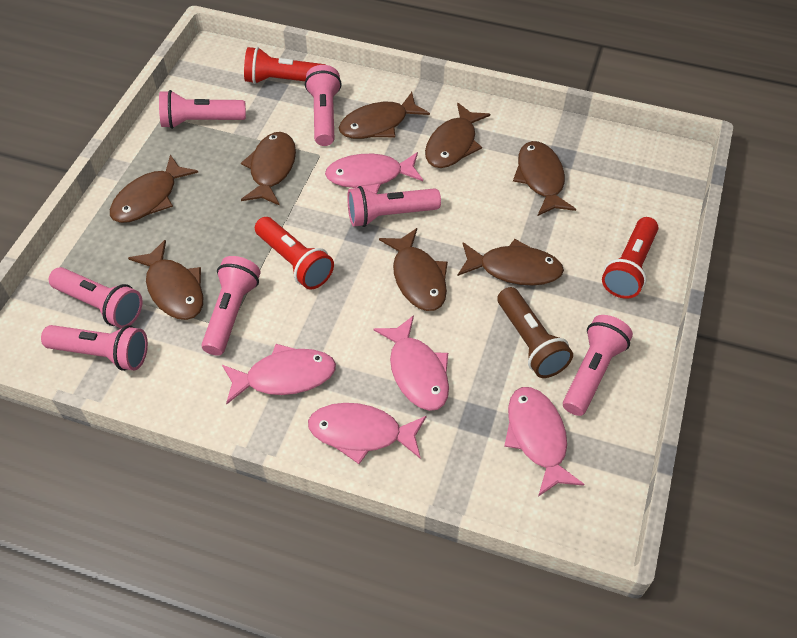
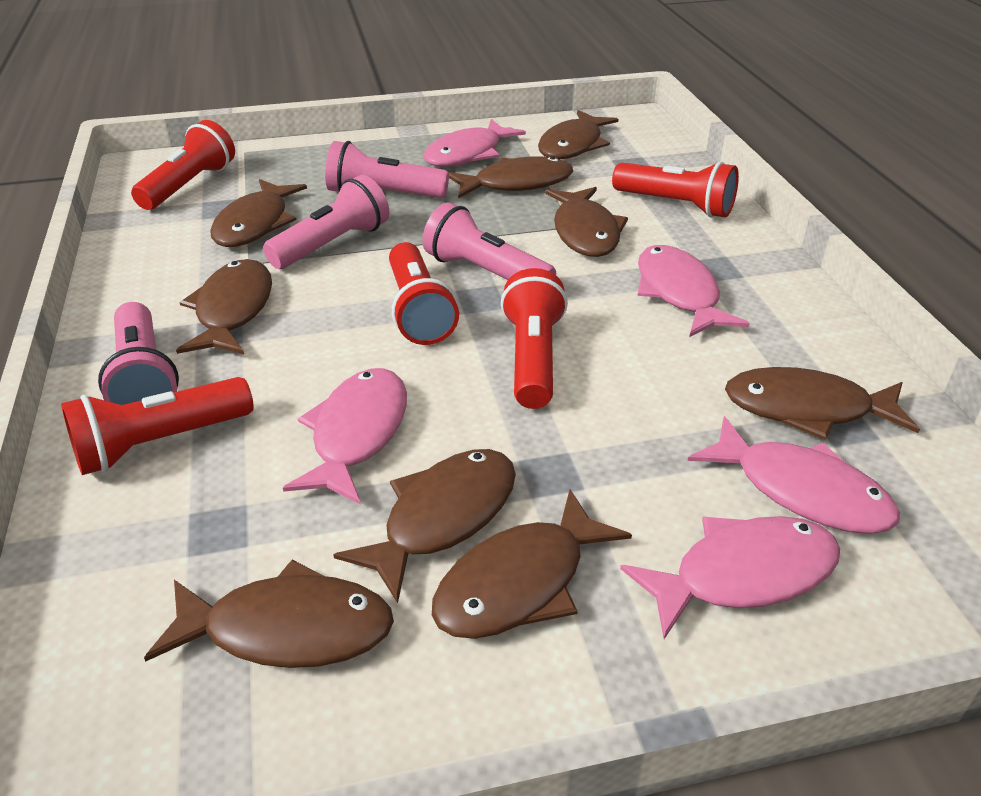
brown fish: [110,155,198,223] [128,240,203,320] [241,132,296,206] [339,92,430,139] [379,228,448,311] [425,103,490,168] [458,239,564,286] [513,141,576,216] = 8 -> [144,560,394,668] [176,259,272,354] [210,179,307,247] [333,449,516,603] [432,489,632,639] [449,156,573,198] [538,110,618,159] [545,187,628,257] [725,367,920,440] = 9
brown flashlight: [497,287,573,378] = 1 -> none = 0
pink flashlight: [41,325,148,371] [49,267,143,328] [159,90,246,129] [201,256,261,356] [305,65,342,146] [347,186,441,227] [563,315,633,416] = 7 -> [98,302,179,405] [263,175,389,269] [325,141,449,198] [422,202,556,280] = 4
red flashlight: [244,47,325,84] [255,217,334,290] [602,217,658,299] = 3 -> [61,377,254,475] [131,120,235,210] [389,242,459,345] [501,268,568,409] [612,161,739,218] = 5

